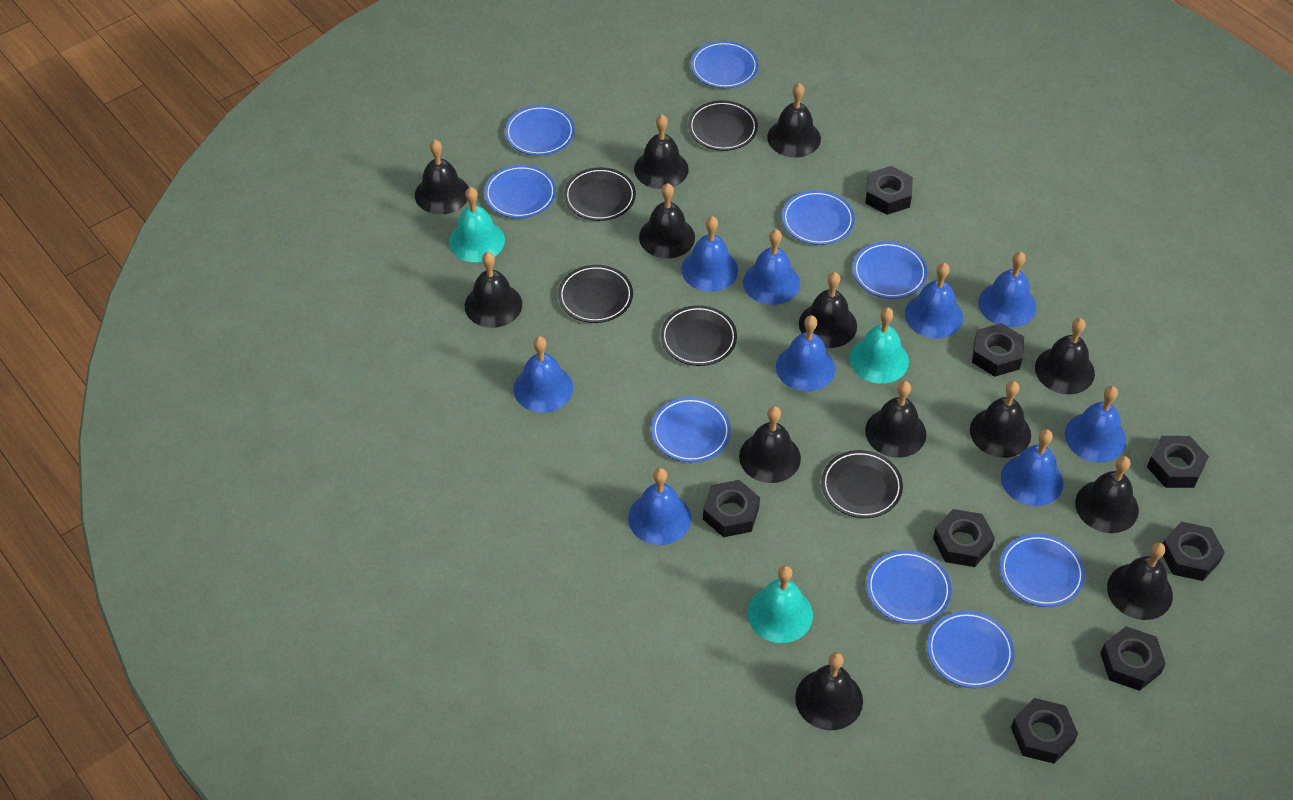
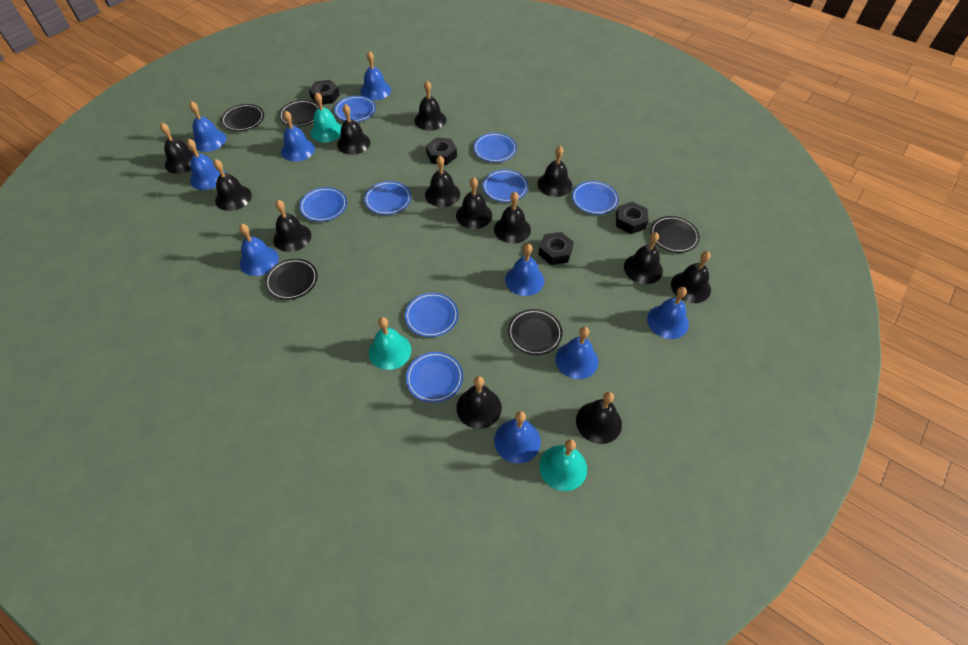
black nut: [703,480,760,537] [866,166,913,215] [933,509,995,567] [972,323,1024,377] [1011,698,1078,764] [1100,626,1166,691] [1147,436,1209,488] [1163,522,1225,581] = 8 -> [309,80,340,105] [426,137,457,165] [538,232,574,265] [616,201,648,234] = 4
blue plate: [484,165,556,218] [505,105,575,156] [651,397,731,462] [691,41,758,88] [782,190,855,245] [853,242,927,299] [867,550,952,624] [927,611,1014,688] [1000,534,1085,607] = 9 -> [299,187,347,222] [334,96,376,122] [364,181,411,215] [405,293,459,337] [406,352,463,403] [473,133,517,162] [483,170,528,202] [572,181,619,215] = 8

